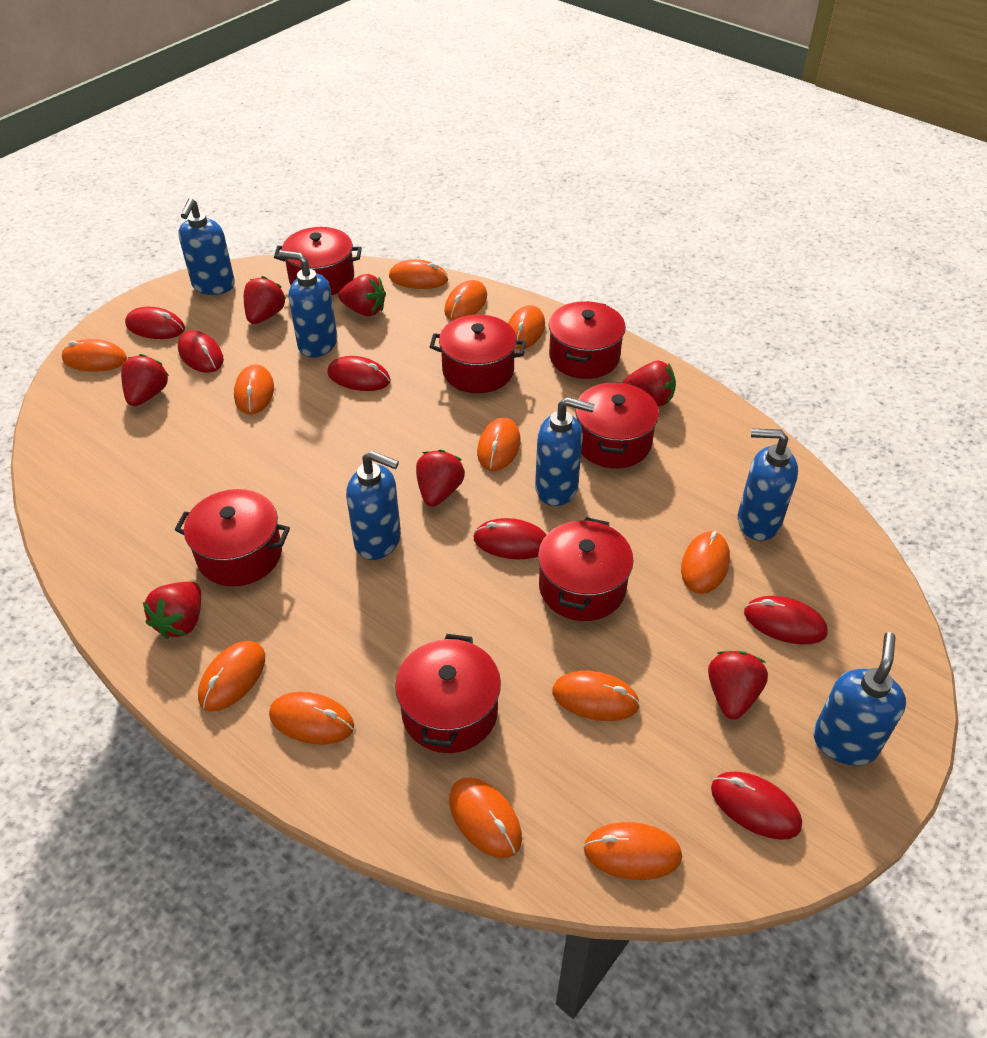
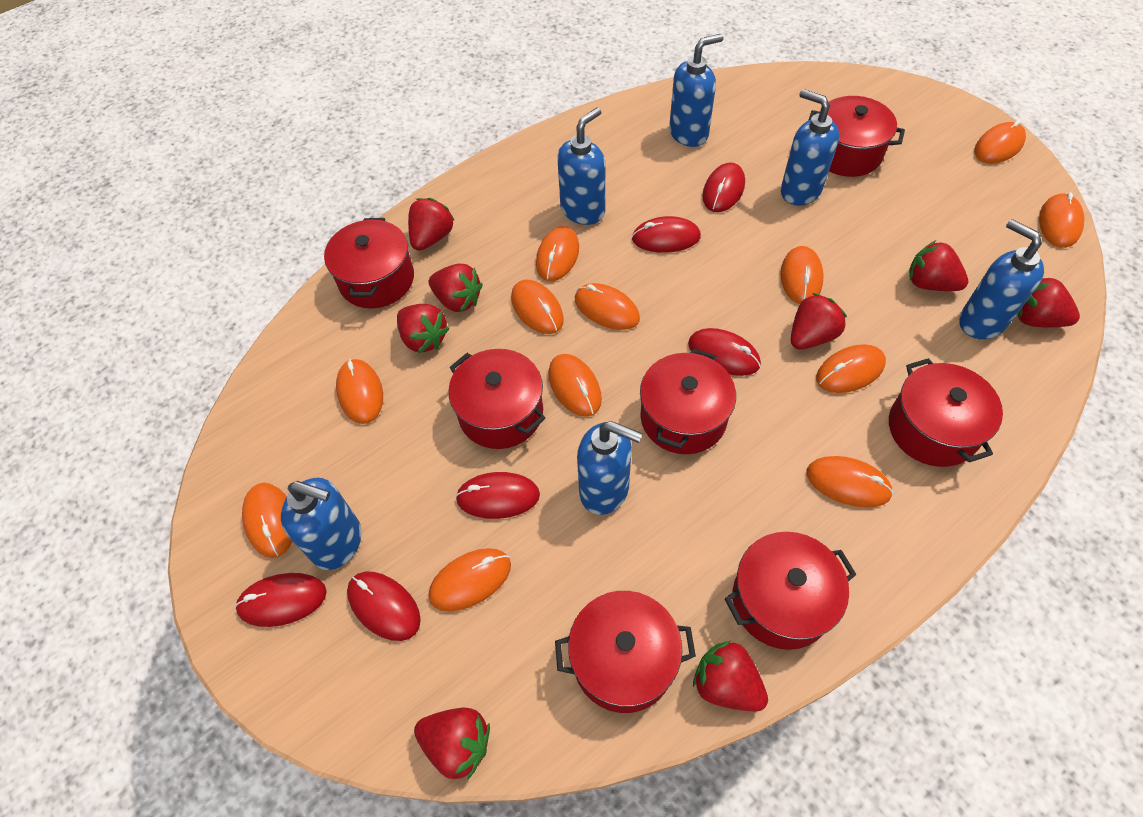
red strawberry: [121,354,169,406] [143,582,201,639] [244,276,286,324] [338,274,386,316] [416,449,465,507] [623,361,676,406] [708,651,768,719] = 7 -> [397,304,450,353] [408,198,455,251] [414,708,490,779] [429,264,483,312] [693,641,768,712] [791,293,847,350] [909,240,968,291] [1017,278,1080,327] = 8

